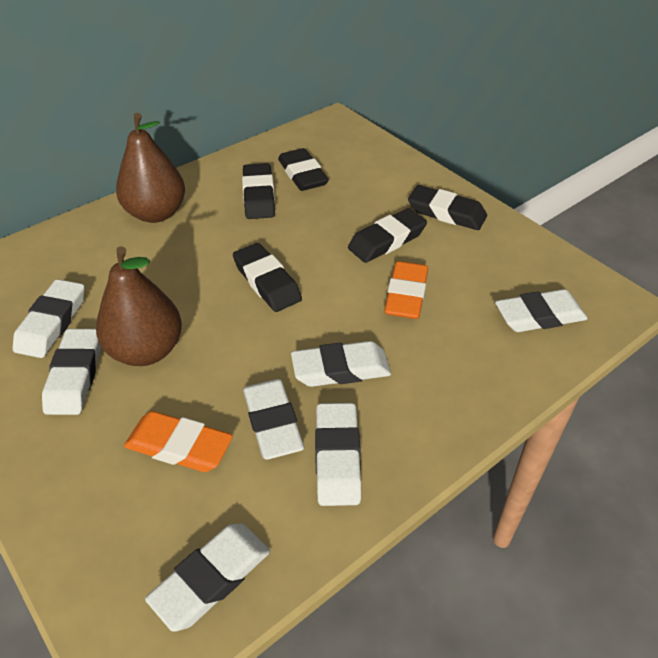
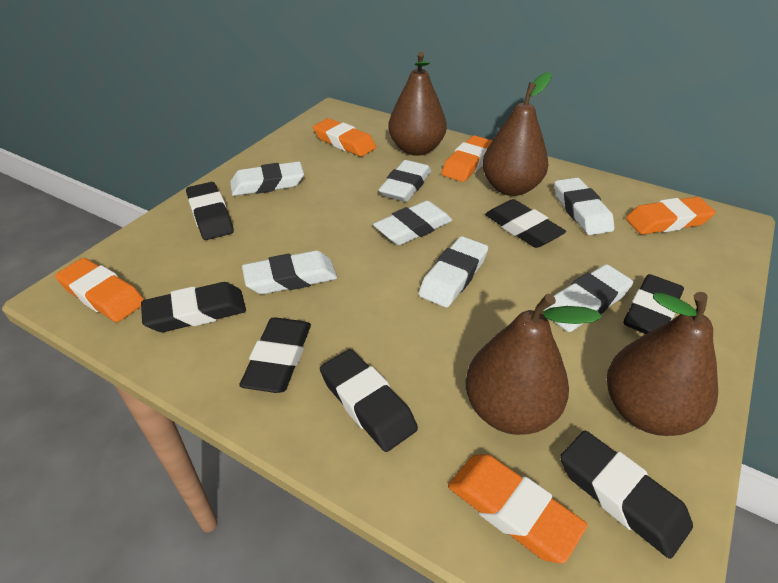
black eraser: [233,243,302,312] [242,163,275,219] [278,148,329,191] [348,208,427,263] [408,185,487,230] = 5 -> [141,282,246,332] [186,182,234,240] [239,317,311,393] [320,349,418,452] [485,199,566,248] [560,431,693,559] [624,274,684,334] = 7
brown pear: [96,246,182,366] [116,113,185,223] = 2 -> [388,52,447,156] [466,294,602,435] [482,72,552,196] [607,292,718,436] = 4
orange eraser: [124,411,233,472] [384,261,428,319] = 2 -> [55,258,144,322] [313,118,376,157] [441,135,493,182] [448,454,588,563] [626,197,716,235] = 5

